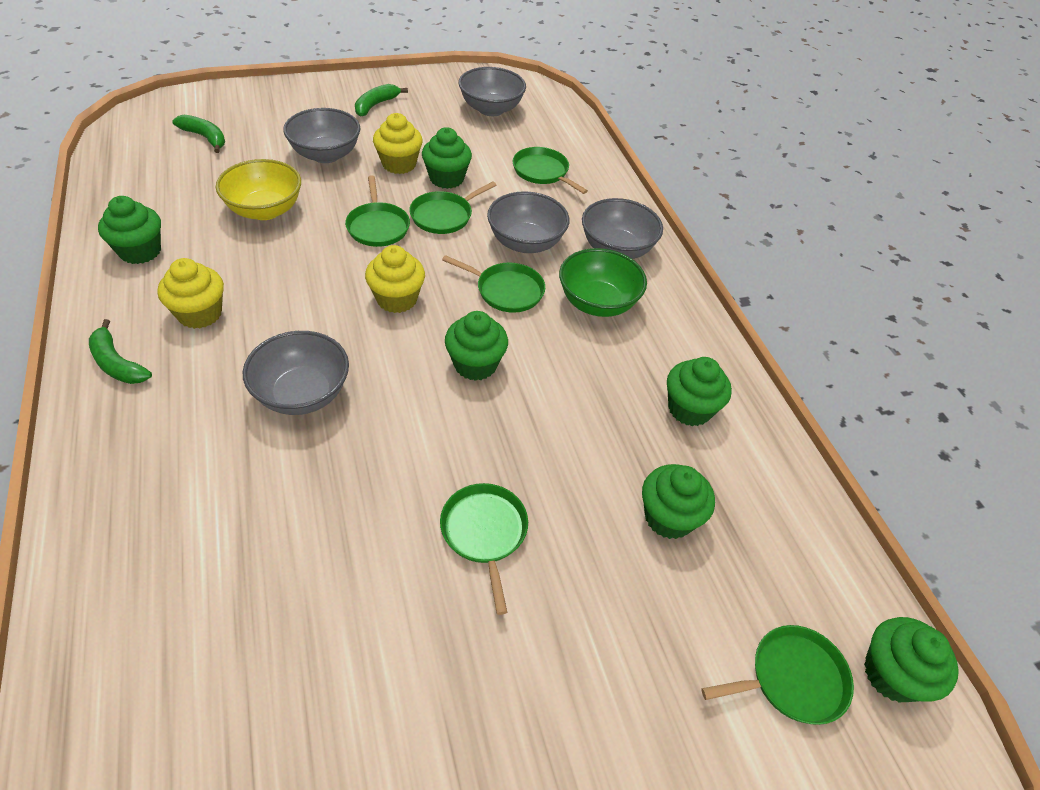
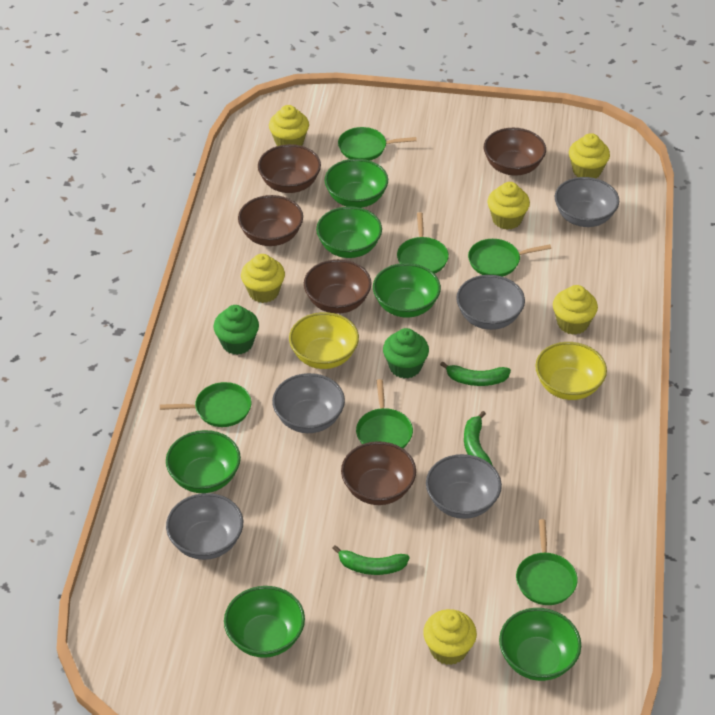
brown bowl: none = 0 -> [238,195,303,246] [258,144,321,193] [304,259,372,314] [341,441,416,505] [484,128,546,176] = 5
green bowl: [559,248,647,317] = 1 -> [166,430,241,493] [224,586,305,658] [316,206,382,258] [325,159,388,208] [373,263,441,318] [499,608,581,681] = 6
green cupcake: [98,196,161,264] [422,127,472,189] [445,311,508,381] [642,464,715,539] [667,357,732,426] [864,617,959,703] = 6 -> [213,305,259,355] [383,328,429,378] = 2
yellow bowl: [216,159,301,220] = 1 -> [289,312,359,369] [535,342,607,400] = 2
yellow cupcake: [158,258,224,329] [365,245,425,313] [373,113,423,174] = 3 -> [241,254,285,303] [269,105,309,146] [423,609,477,665] [487,182,530,230] [553,285,598,335] [569,133,610,179] = 6

